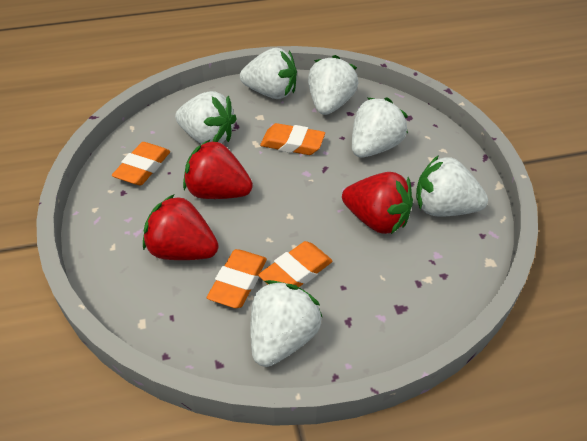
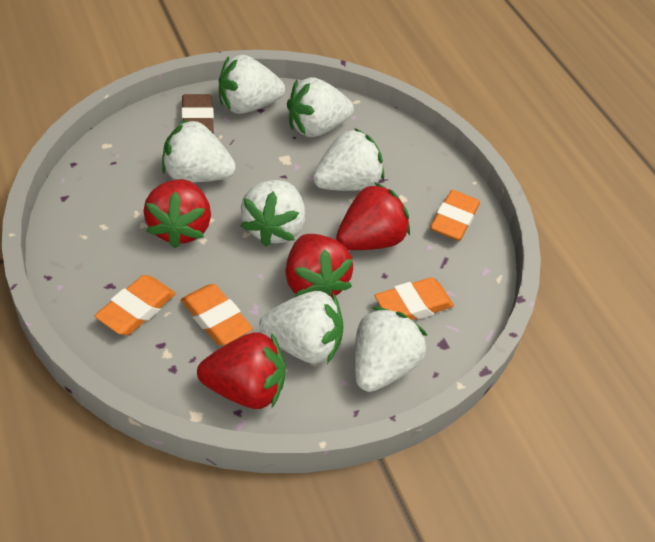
brown eraser: none = 0 -> [181,94,214,133] = 1
red strawberry: [143,194,219,260] [183,140,253,199] [342,172,413,234] = 3 -> [143,179,211,248] [197,332,285,409] [286,234,353,298] [336,182,410,250] = 4
white strawberry: [175,91,237,144] [240,48,297,99] [250,280,322,367] [308,55,358,115] [352,98,408,158] [416,155,488,217] = 6 -> [162,119,236,182] [219,55,285,114] [241,180,305,247] [259,291,344,364] [287,77,354,137] [313,128,384,191] [355,307,428,392] = 7

